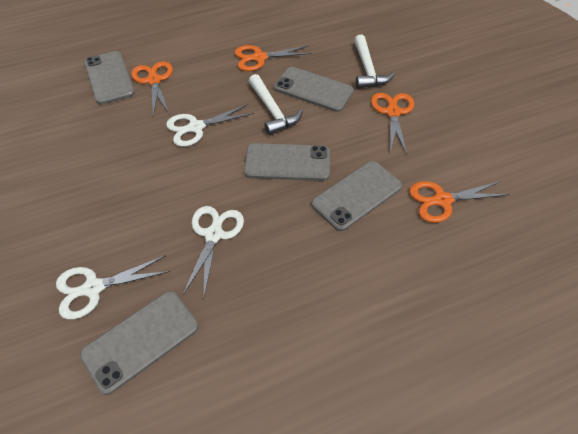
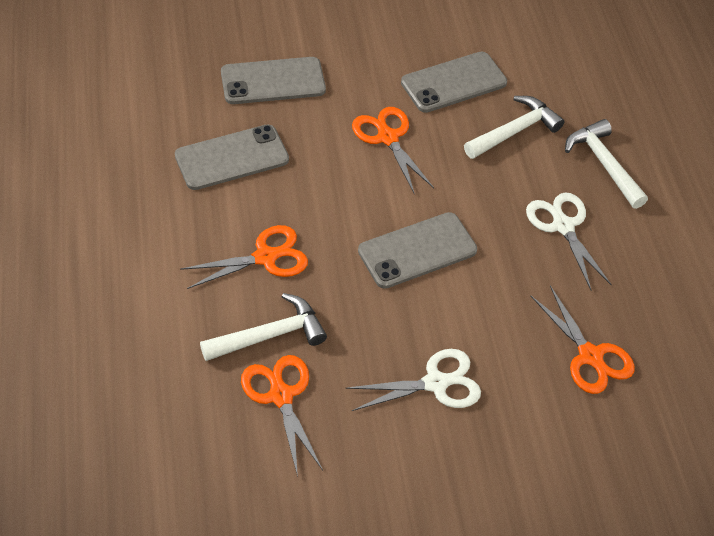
grey phone: [80,291,199,395] [84,51,135,105] [244,143,330,181] [274,67,354,112] [312,161,402,231] = 5 -> [175,124,289,190] [221,57,326,104] [358,212,477,289] [401,52,507,113] = 4
white hammer: [249,74,303,135] [354,35,395,89] = 2 -> [200,293,327,361] [464,96,565,159] [565,119,648,209] = 3
white scissors: [56,255,170,319] [166,104,254,147] [183,206,244,299] = 3 -> [345,349,481,411] [526,193,612,290] = 2

